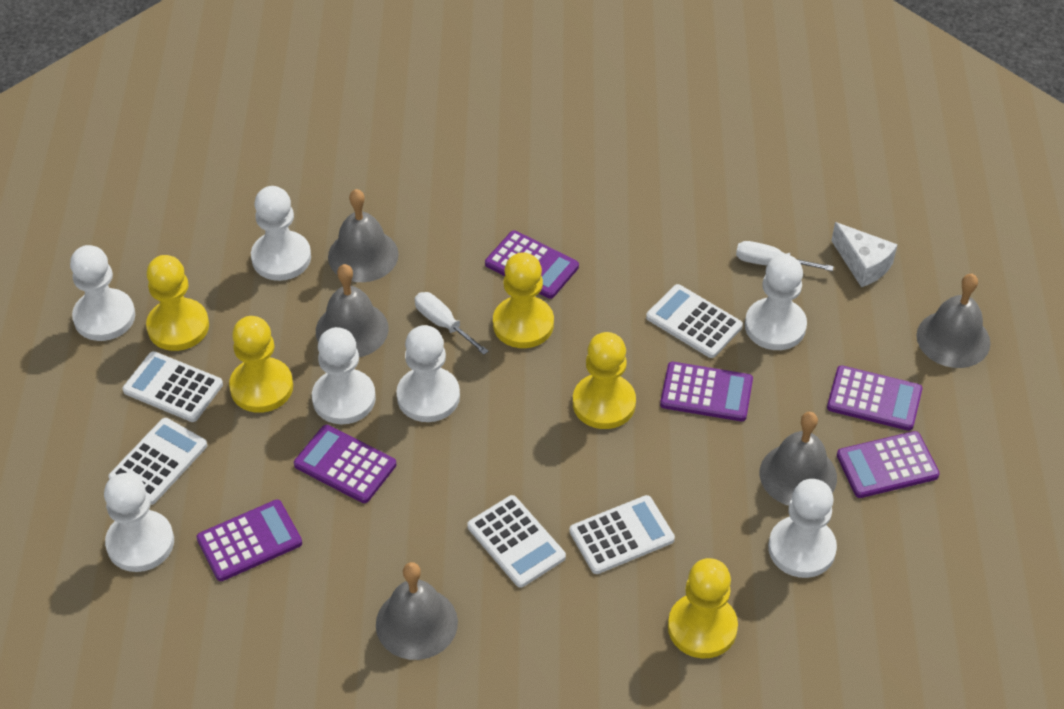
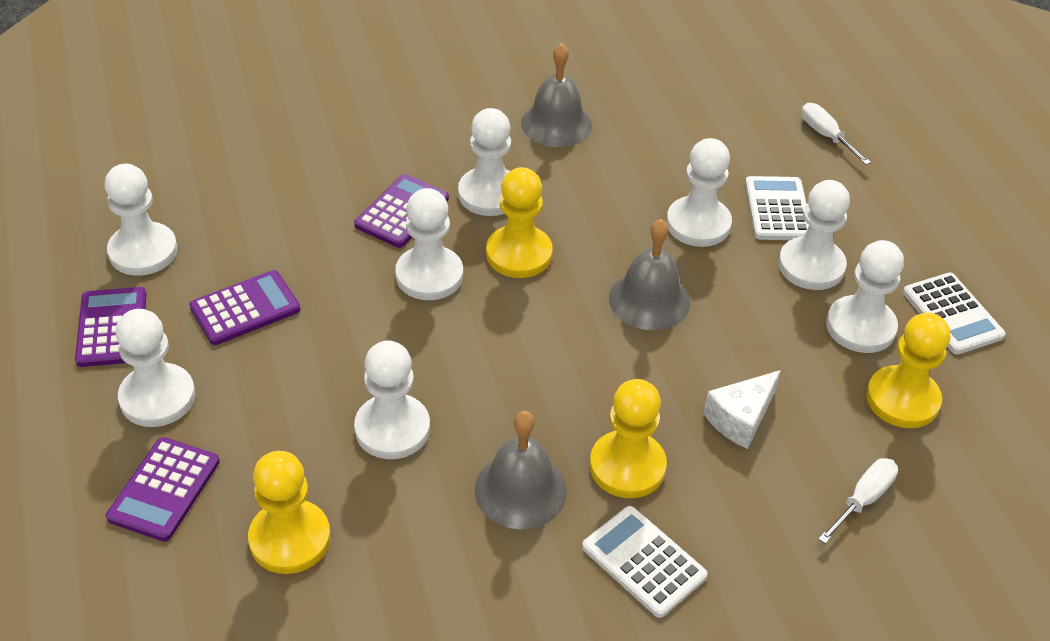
grey bell: [316,264,389,357] [328,189,399,282] [376,562,458,660] [759,412,837,506] [917,274,991,368] = 5 -> [475,411,567,529] [521,43,592,147] [609,219,690,330] = 3
purple calculator: [197,500,302,581] [294,425,396,503] [485,230,579,299] [660,362,753,421] [827,365,922,431] [837,431,940,498] = 6 -> [75,287,146,367] [106,437,220,542] [189,270,300,345] [354,174,449,248] = 4
white calculator: [108,418,207,505] [123,351,223,422] [467,495,566,588] [569,495,675,574] [646,284,743,358] = 5 -> [582,506,708,618] [745,176,809,240] [903,273,1006,355] = 3
white pawn: [70,245,135,341] [104,473,174,572] [251,186,311,281] [312,327,376,424] [396,325,460,422] [745,254,807,350] [768,479,837,578] = 7 -> [105,164,177,276] [116,309,195,427] [354,341,430,459] [395,188,463,300] [458,108,511,216] [666,138,732,247] [778,180,850,290] [826,240,904,353] = 8
yellow pawn: [146,255,209,351] [229,316,293,413] [493,252,554,348] [573,332,636,429] [668,558,738,658] = 5 -> [248,451,331,574] [486,167,553,278] [590,379,667,498] [866,313,951,428] = 4

